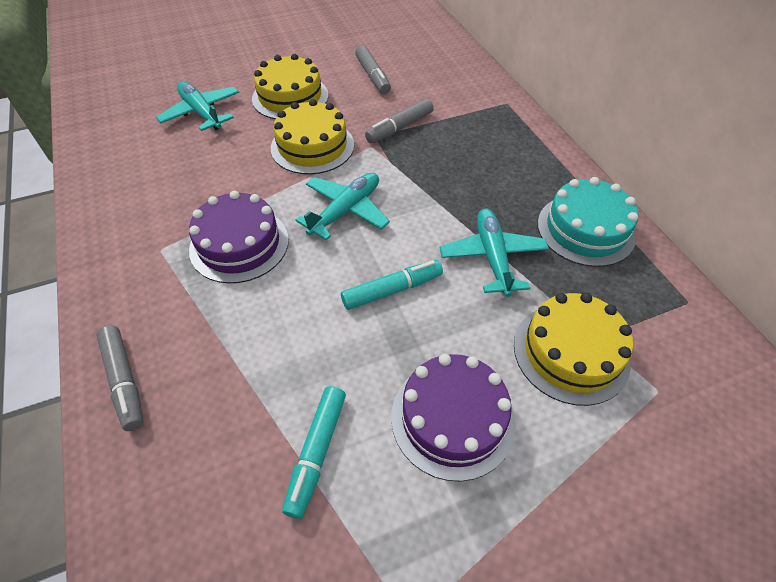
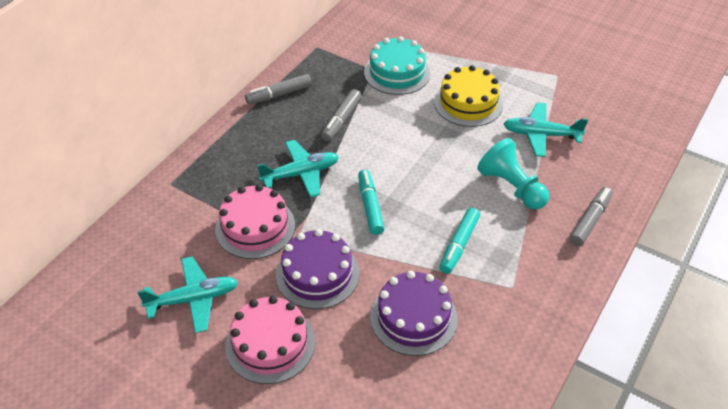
pink cake: none = 0 -> [215,184,295,259] [225,296,315,384] = 2
turquoise pawn: none = 0 -> [477,138,549,210] = 1
yellow cake: [252,54,328,119] [271,99,354,174] [514,293,633,406] = 3 -> [434,65,503,127] = 1

